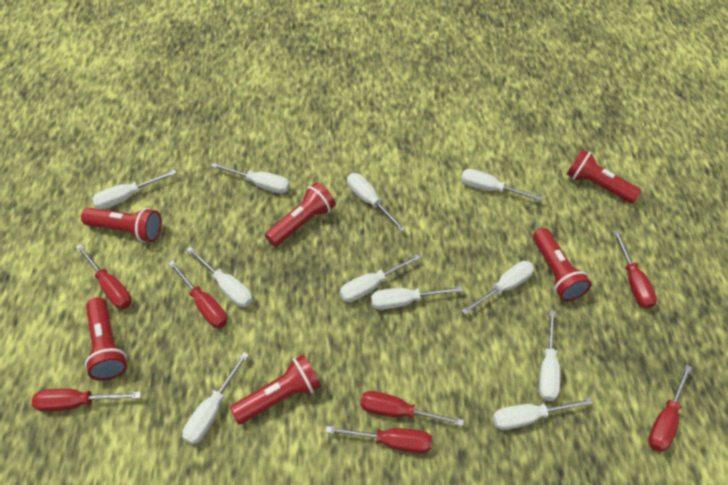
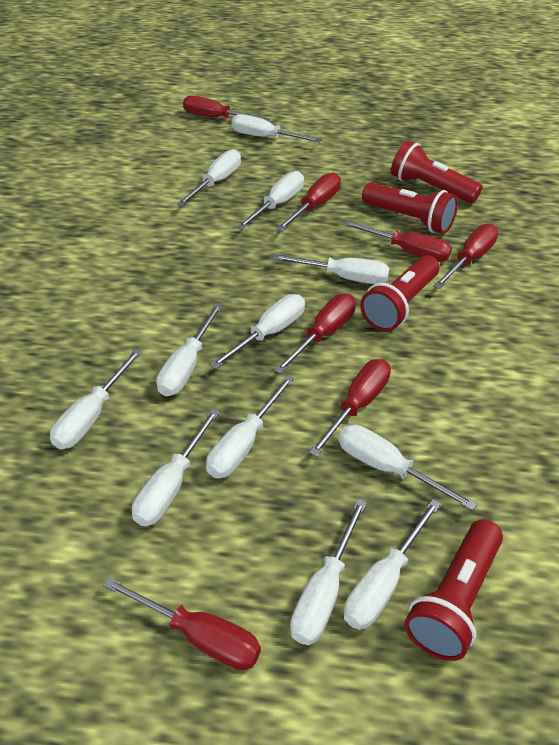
red flashlight: [81,208,162,242] [85,297,127,381] [230,355,321,424] [265,182,335,247] [533,228,591,301] [567,149,641,203] = 6 -> [360,255,440,331] [362,182,458,234] [391,141,482,203] [404,519,503,661] = 4
white screwdriver: [92,170,177,209] [182,352,249,445] [186,246,253,307] [211,163,290,194] [340,254,421,302] [347,173,406,232] [371,286,463,310] [461,169,543,201] [462,261,534,315] [493,398,593,430] [539,310,560,401] = 11 -> [50,349,142,449] [132,408,220,526] [156,303,223,396] [177,149,241,206] [206,375,294,479] [210,294,305,369] [231,114,322,142] [237,171,304,230] [272,254,389,284] [290,499,367,645] [338,425,477,511] [344,499,441,630] = 12

